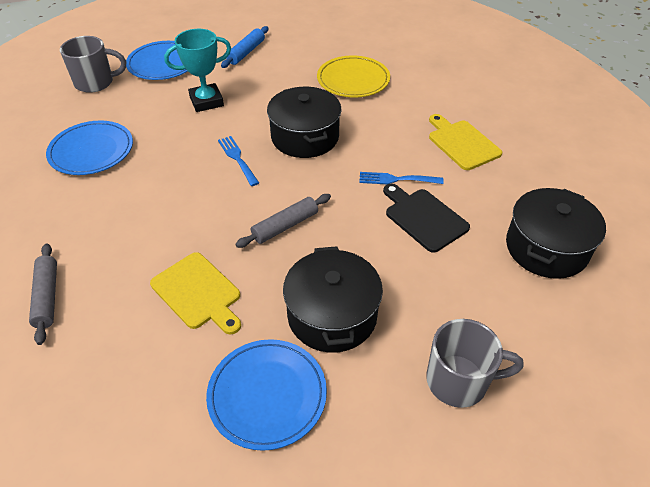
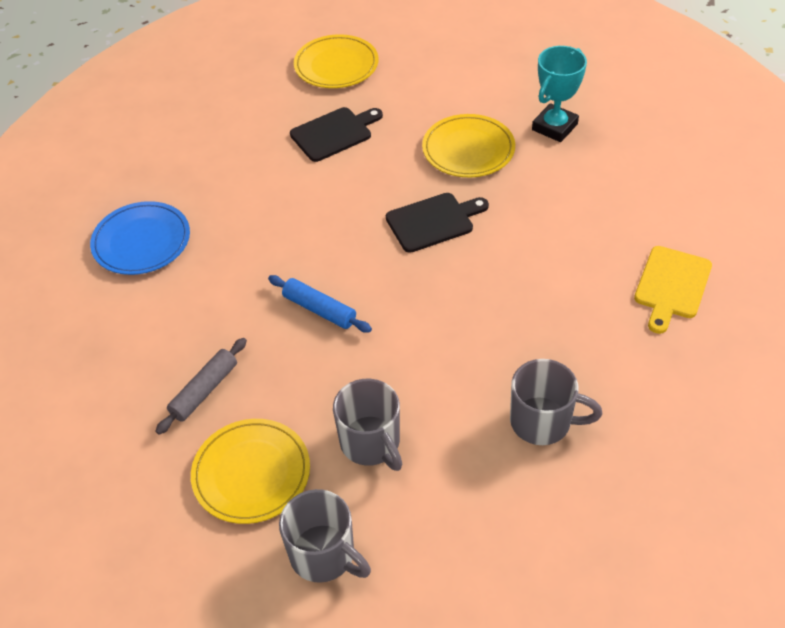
black cutting board: [383,184,470,253] = 1 -> [290,107,383,162] [386,193,489,253] = 2
black pot: [267,87,342,158] [283,246,383,353] [506,188,606,279] = 3 -> none = 0
blue fork: [218,136,259,186] [359,172,444,184] = 2 -> none = 0
blue plate: [46,120,133,175] [126,41,188,80] [206,339,327,451] = 3 -> [90,201,190,275] = 1
grey mug: [60,36,126,93] [426,319,523,408] = 2 -> [279,489,371,583] [333,379,402,471] [510,359,602,445] = 3
grey rolling pin: [29,244,57,345] [235,194,331,248] = 2 -> [155,338,247,435] = 1
yellow cutting board: [150,252,241,335] [429,114,503,170] = 2 -> [634,246,712,334] = 1
yellow plate: [317,55,390,97] = 1 -> [191,419,310,524] [294,34,379,88] [422,114,515,177] = 3

